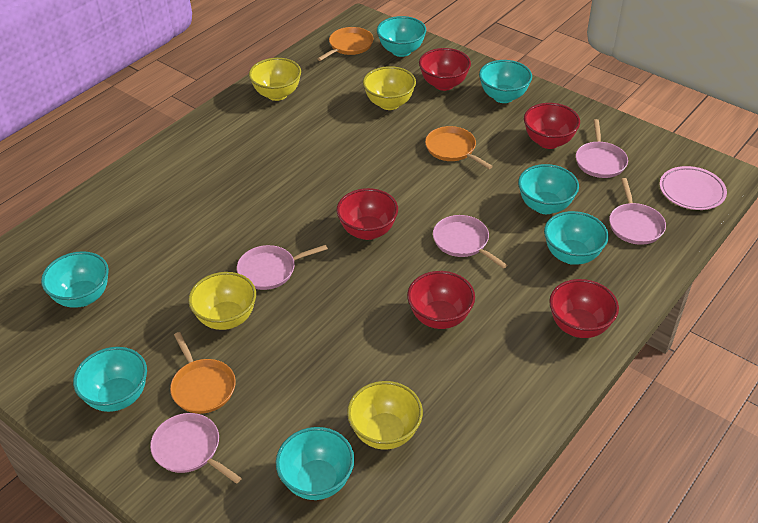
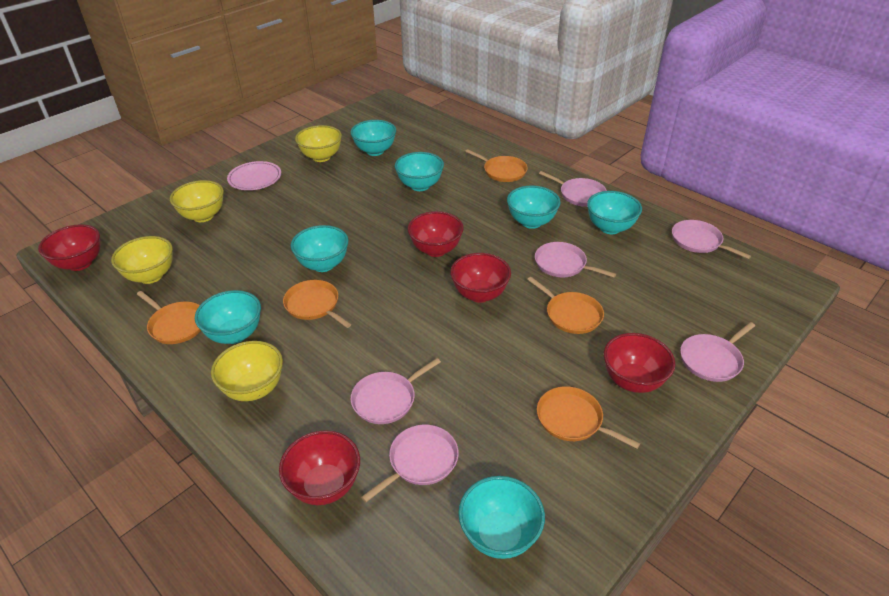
orange pan: [170,332,236,414] [317,27,374,61] [425,126,493,169] = 3 -> [137,291,201,344] [283,280,351,328] [465,149,528,182] [527,277,604,334] [537,386,640,449] = 5
pink pan: [150,413,242,484] [237,245,328,290] [433,215,508,269] [576,119,628,178] [609,178,666,245] = 5 -> [351,358,441,424] [361,425,459,502] [535,242,616,278] [539,171,607,207] [672,220,751,259] [680,322,755,382] = 6

